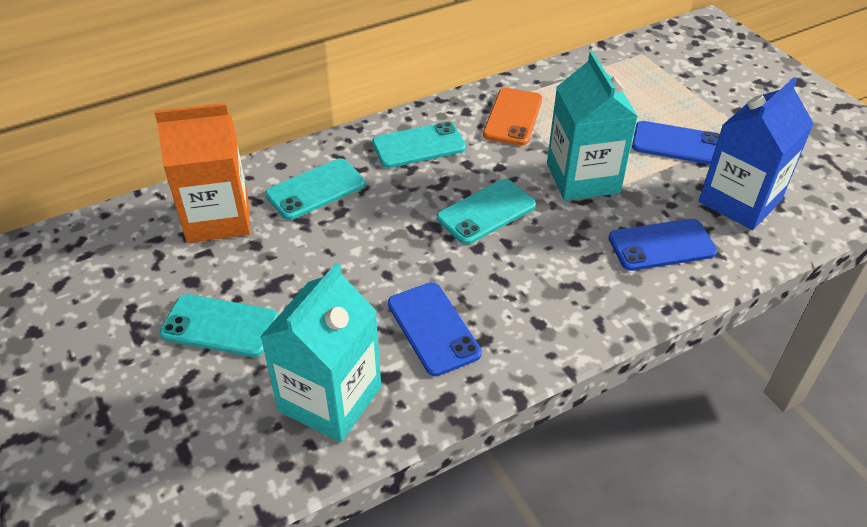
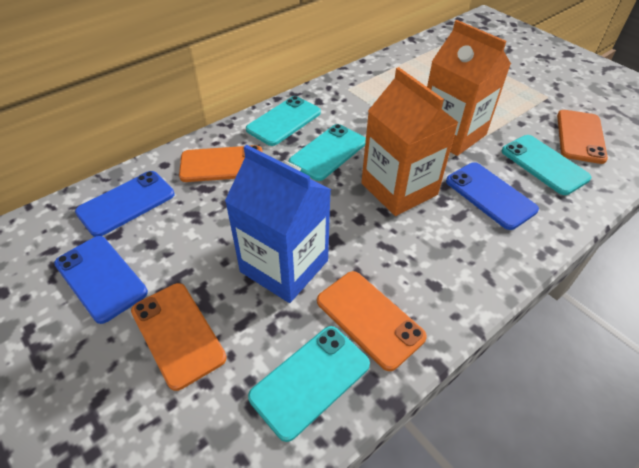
orange carton: [154,103,251,243] = 1 -> [361,67,459,216] [427,20,511,156] = 2
orange phone: [483,88,542,146] = 1 -> [131,283,227,391] [179,145,263,182] [317,271,427,371] [557,110,608,164] = 4
turquoise carton: [260,263,381,442] [547,51,638,201] = 2 -> none = 0

